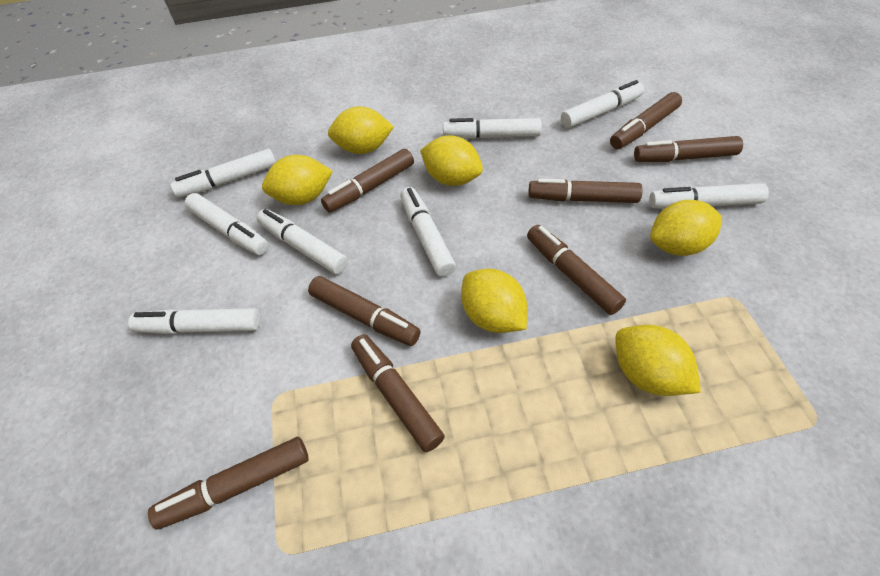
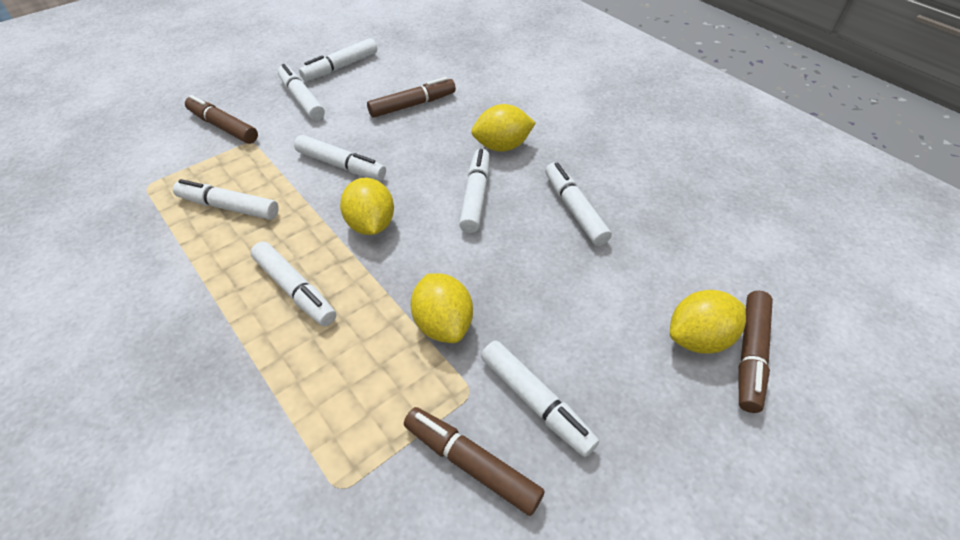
brown marker: [148,437,309,529] [308,276,421,346] [321,149,414,213] [351,334,445,452] [527,225,626,315] [528,179,643,203] [610,92,682,149] [634,136,743,162] = 8 -> [185,95,258,144] [367,77,456,118] [404,407,545,516] [738,291,773,413] = 4
yellow lemon: [262,155,333,205] [328,106,394,154] [420,135,483,186] [461,269,527,333] [615,325,701,396] [650,200,722,256] = 6 -> [340,178,394,235] [411,273,473,343] [471,104,536,152] [670,290,746,354] = 4

